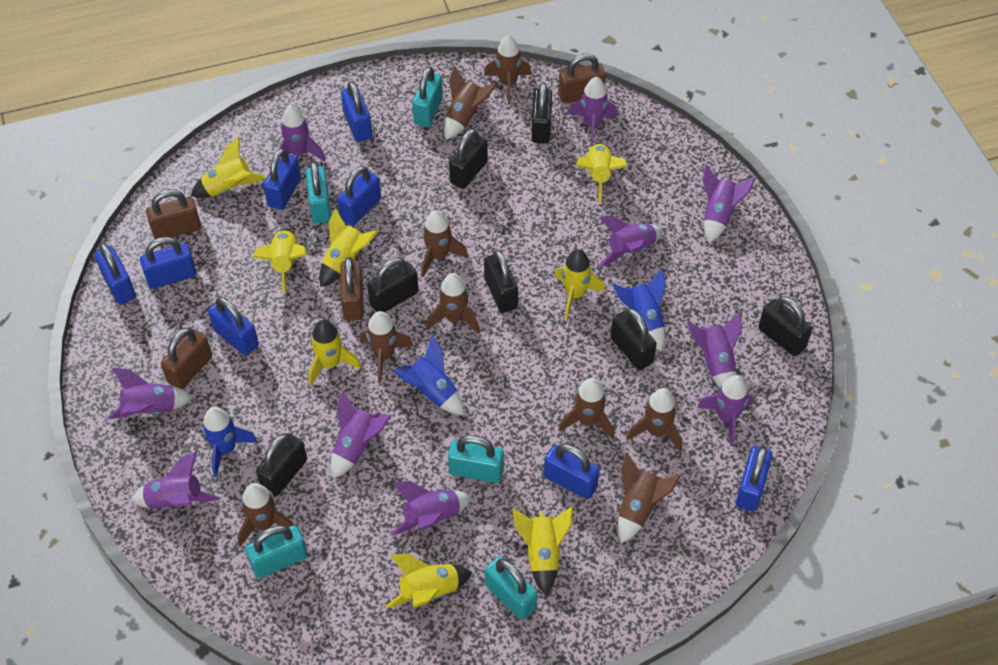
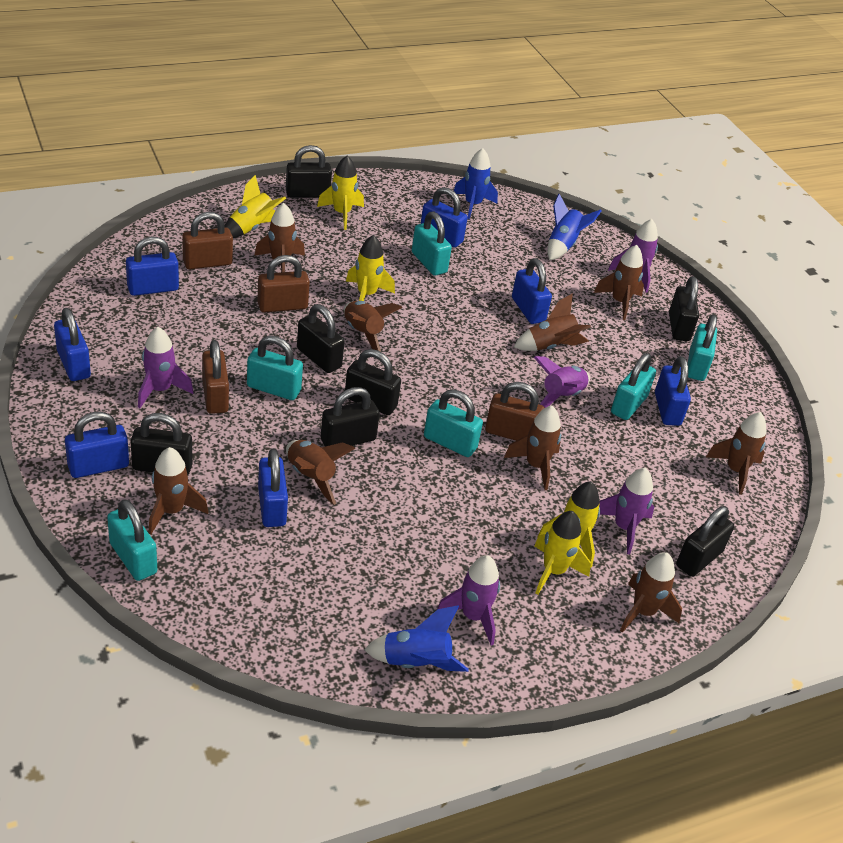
blue padlock: [94,243,136,305] [140,237,196,289] [208,297,259,355] [263,148,301,210] [337,166,381,226] [341,81,372,142] [544,444,600,499] [736,446,772,512] = 8 -> [54,308,91,381] [65,412,129,478] [126,237,179,296] [258,448,288,527] [421,187,468,248] [512,258,552,324] [655,356,691,426] = 7
purple rocket: [108,368,193,419] [131,452,220,510] [279,105,325,161] [331,391,392,479] [391,481,472,536] [569,77,617,146] [599,216,662,267] [687,312,742,388] [697,375,753,446] [703,164,756,243] = 10 -> [138,327,194,408] [437,555,500,645] [534,356,590,408] [599,468,654,554] [608,219,658,293] = 5
turquoise padlock: [245,525,307,578] [306,161,331,224] [412,66,443,127] [448,435,504,483] [485,556,538,620] = 5 -> [107,499,157,581] [247,335,303,400] [412,212,452,276] [424,390,483,457] [611,353,656,420] [688,314,717,381] = 6
yellow rocket: [191,137,266,198] [252,229,306,294] [308,320,361,385] [319,208,377,287] [386,554,472,608] [512,506,573,595] [555,249,605,318] [576,143,628,204] = 8 -> [225,175,286,238] [317,155,364,230] [346,235,395,301] [534,511,591,594] [538,481,600,568] = 5

